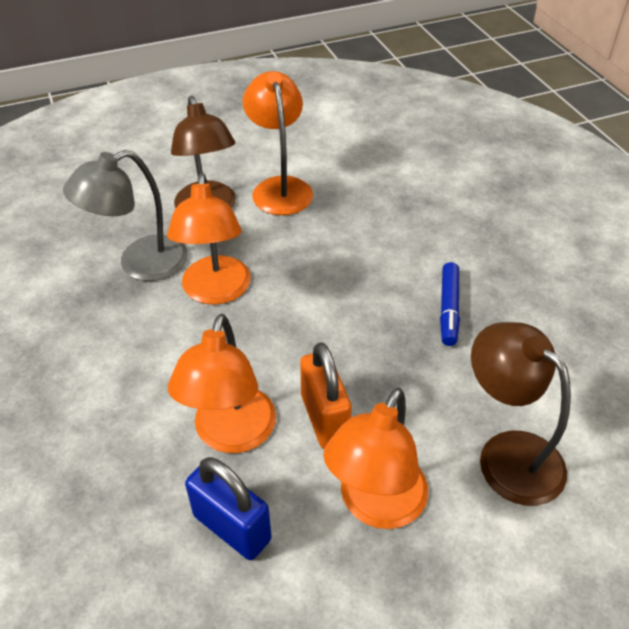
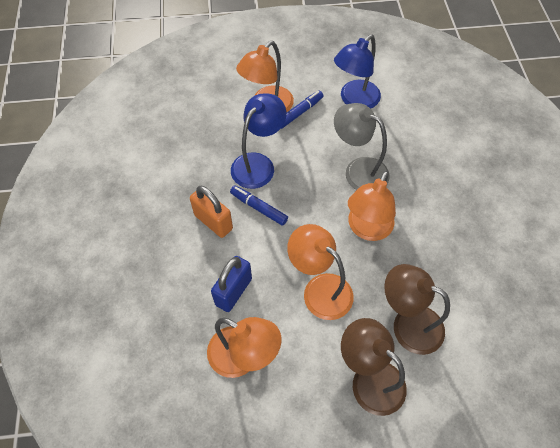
blue lamp: none = 0 -> [231,93,286,189] [334,34,381,109] = 2
blue marker: [440,262,460,346] = 1 -> [230,185,288,226] [281,91,323,129] = 2

